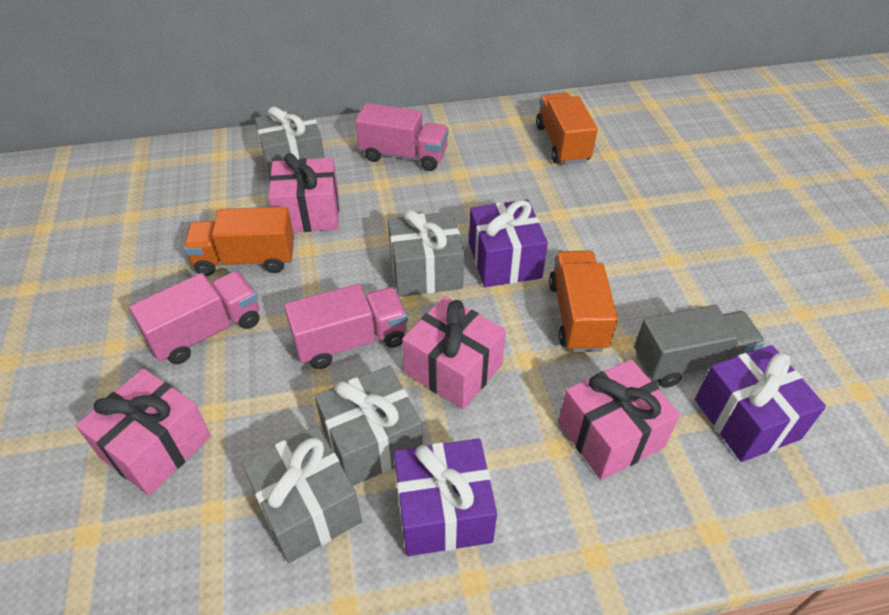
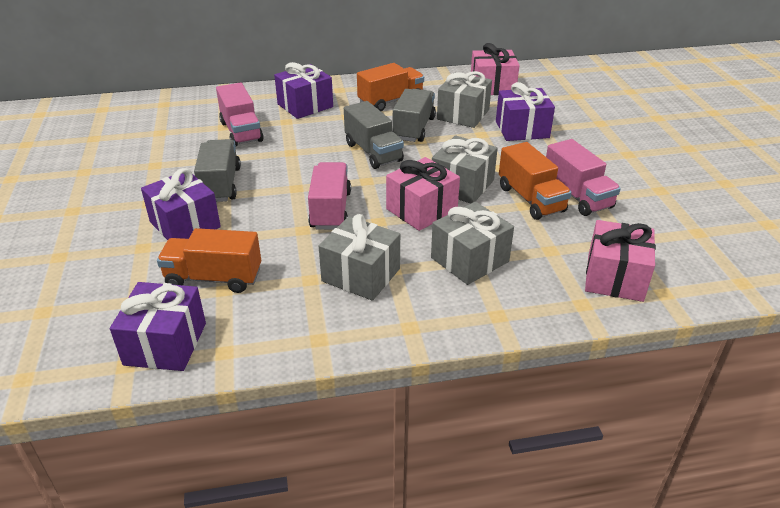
grey truck: [635,305,765,388] = 1 -> [194,139,241,202] [344,101,404,169] [392,89,436,142] = 3
pink gift: [75,368,211,496] [268,153,339,232] [402,296,506,409] [558,359,680,480] = 4 -> [386,157,460,231] [471,43,520,95] [585,220,656,302] = 3
purple gift: [394,439,497,556] [469,199,548,287] [695,345,826,462] = 3 -> [110,282,206,371] [141,168,221,240] [274,62,333,119] [496,82,555,141] = 4

